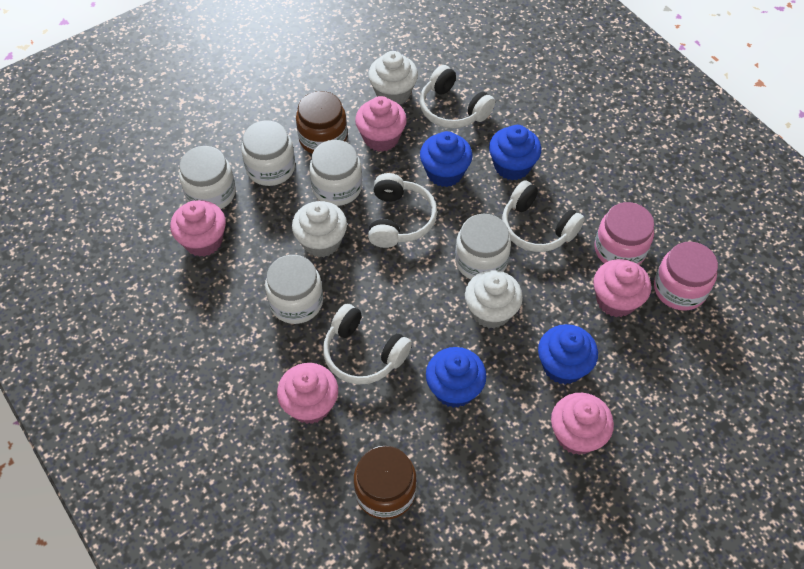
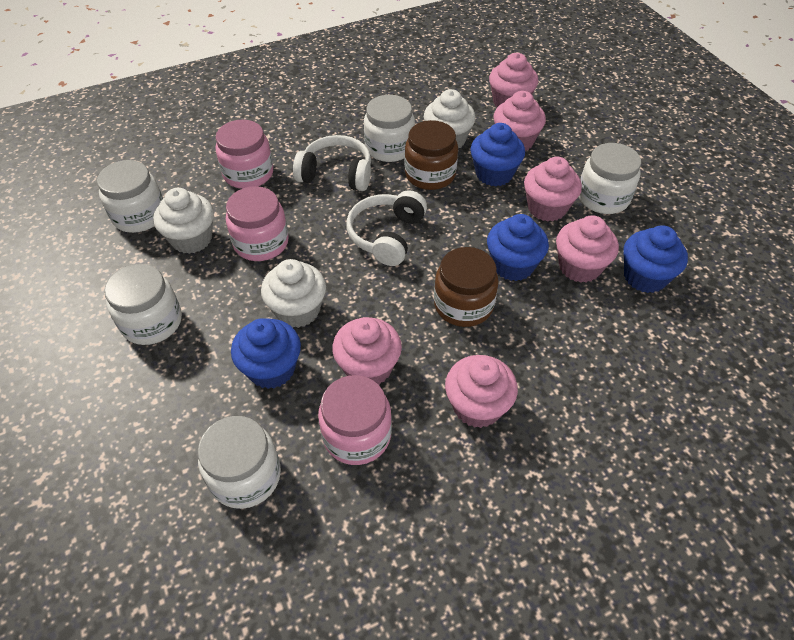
pink cupcake: [170,200,226,257] [277,363,338,424] [355,96,407,152] [551,393,614,455] [593,259,651,317] = 5 -> [332,317,402,385] [445,355,518,428] [489,53,538,107] [494,91,546,151] [524,156,582,222] [556,215,619,283] = 6
pink jar: [595,202,654,265] [654,241,718,311] = 2 -> [216,120,274,189] [226,186,289,261] [318,375,392,465] = 3
white headphones: [323,304,412,384] [368,173,437,248] [420,65,495,128] [502,180,585,252] = 4 -> [293,135,371,191] [346,190,427,266] = 2

